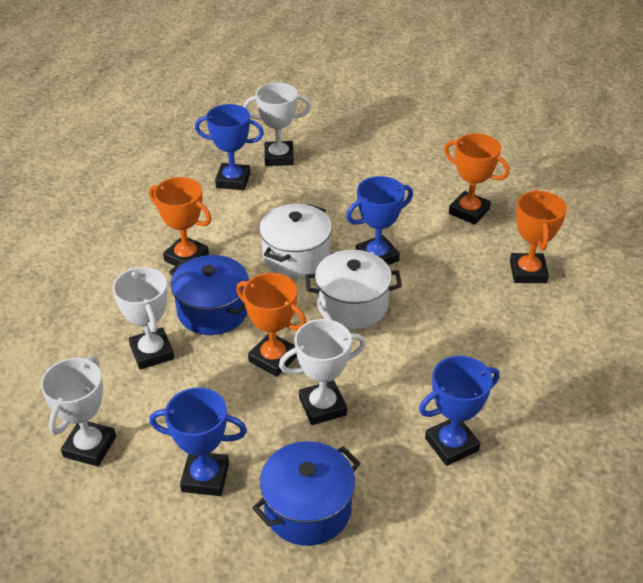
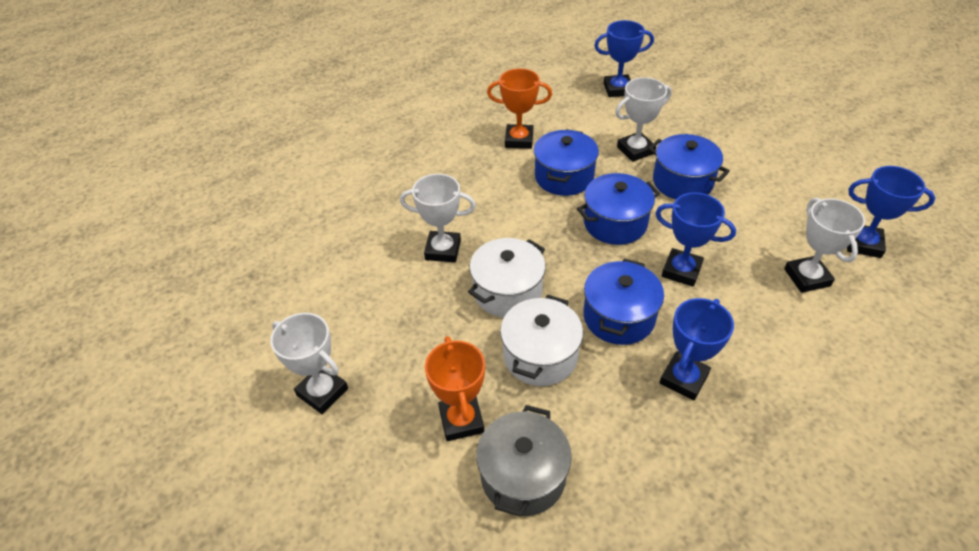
blue pot: [169,255,249,335] [252,441,360,546] = 2 -> [534,129,599,196] [577,173,660,245] [583,259,664,345] [648,134,730,199] = 4
grey pot: none = 0 -> [476,405,572,517] = 1
orange trophy: [149,177,212,266] [236,273,307,377] [444,133,510,225] [510,190,567,283] = 4 -> [425,336,485,441] [487,68,552,149] = 2

